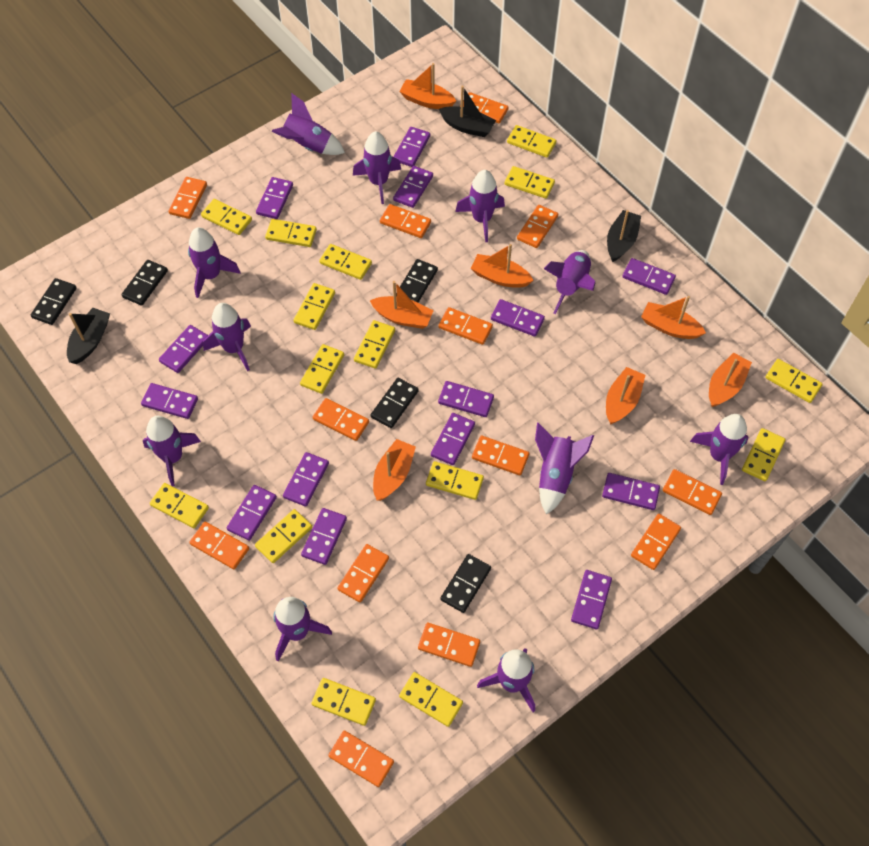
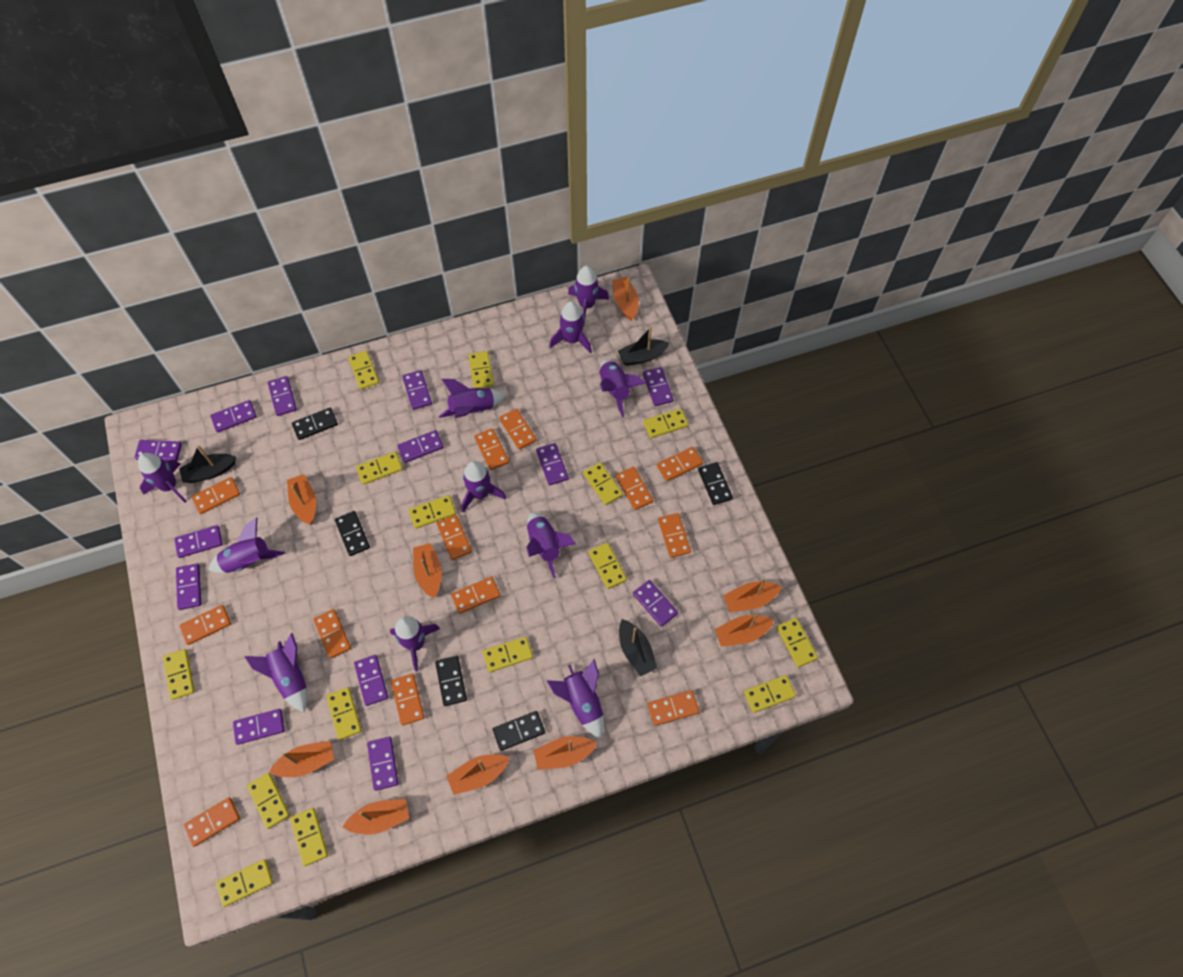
orange boat: [370,281,434,329] [373,439,416,501] [399,63,456,109] [471,244,534,288] [606,367,645,424] [641,296,706,339] [709,353,752,407] = 7 -> [269,741,334,777] [287,474,316,525] [343,799,409,834] [413,543,442,598] [446,754,510,795] [533,736,597,770] [612,277,639,321] [715,613,774,647] [723,578,781,612] = 9
purple domino: [141,383,198,419] [159,325,208,373] [227,485,277,541] [256,177,293,219] [283,452,329,507] [301,508,347,565] [393,127,430,167] [393,166,433,208] [431,413,475,465] [438,381,494,417] [491,299,545,337] [571,570,612,629] [602,473,660,510] [622,258,676,295] = 14 -> [135,440,182,461] [174,525,223,558] [176,564,201,610] [210,400,257,432] [233,709,285,745] [268,376,297,416] [354,655,388,706] [367,737,399,791] [397,430,444,463] [402,370,432,410] [536,443,569,485] [633,580,678,627] [643,367,674,406] = 13

